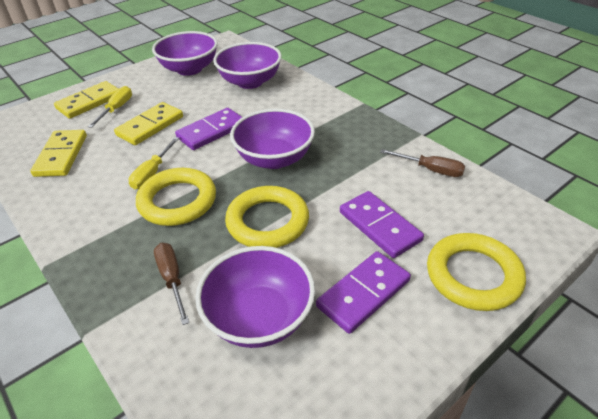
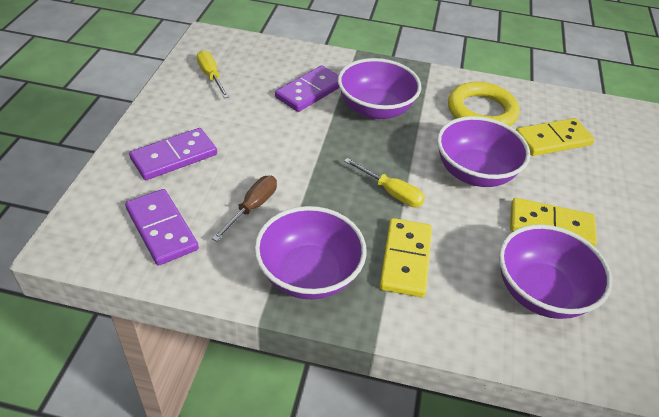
brown screwdriver: [154,243,189,325] [380,149,465,177] = 2 -> [212,176,277,241] = 1
yellow ring: [136,168,216,226] [225,186,309,248] [427,233,526,311] = 3 -> [448,82,520,126] = 1

